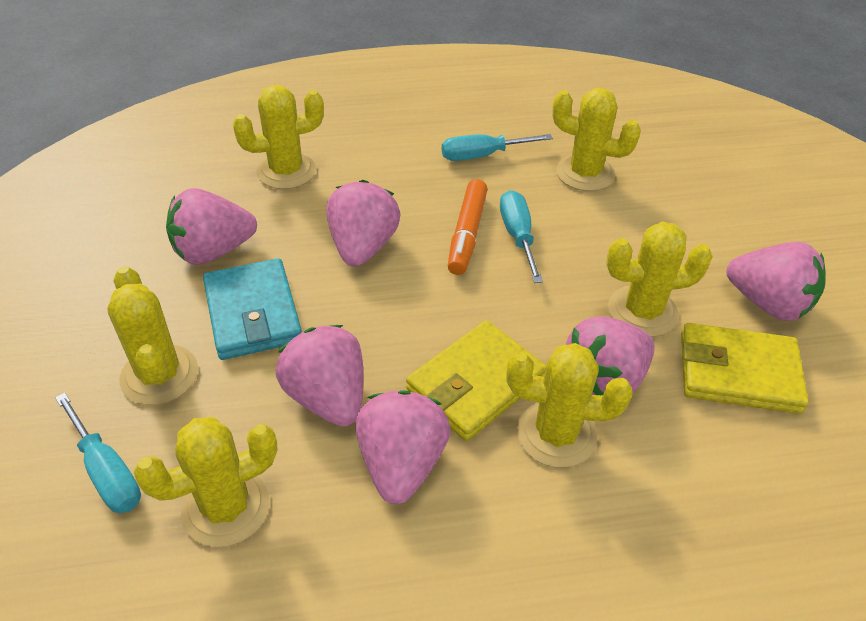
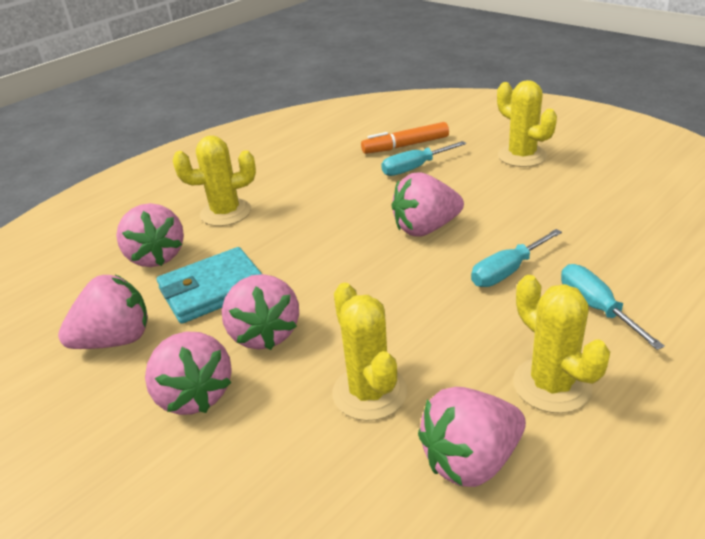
yellow cactus: [107,266,198,405] [134,417,277,547] [233,85,324,189] [507,343,632,468] [552,88,641,191] [606,221,713,337] = 6 -> [173,136,256,226] [332,283,407,421] [497,80,557,167] [513,275,610,413] = 4
yellow wallet: [406,321,546,441] [681,323,809,414] = 2 -> none = 0

